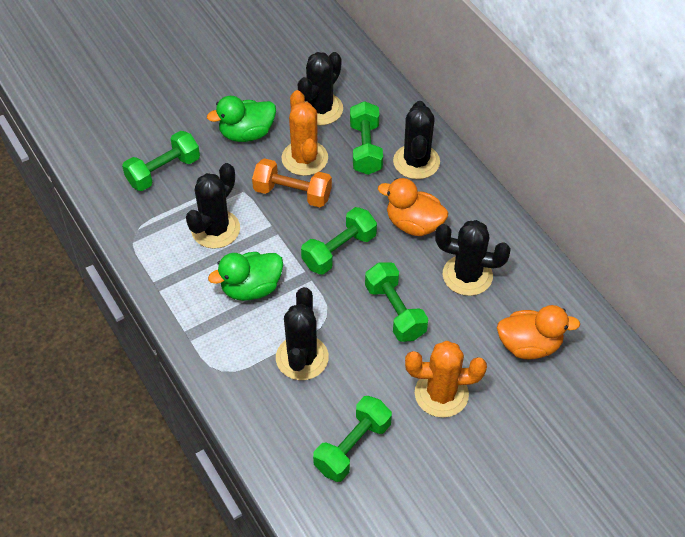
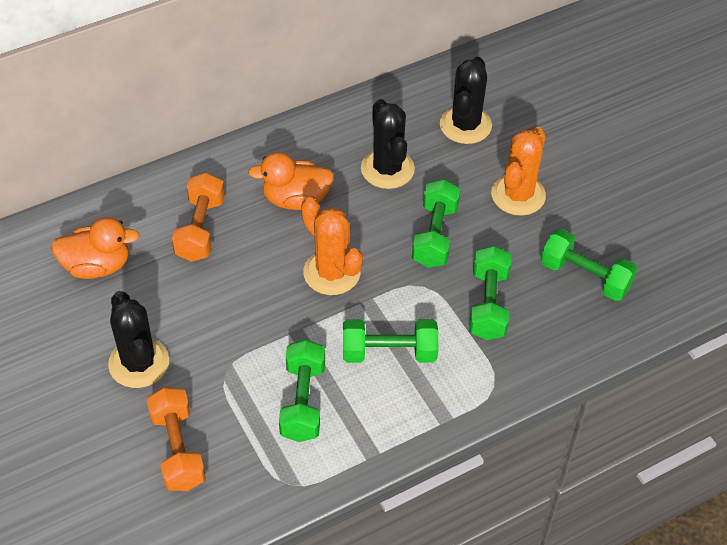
black cactus: [186,163,240,249] [276,287,329,380] [298,52,343,125] [393,101,440,179] [435,220,511,296] = 5 -> [108,291,169,388] [361,99,415,189] [440,57,492,144] = 3
green duck: [207,96,276,142] [208,252,283,301] = 2 -> none = 0
orange dumbbell: [252,158,332,207] = 1 -> [146,387,206,491] [172,173,225,262] = 2

